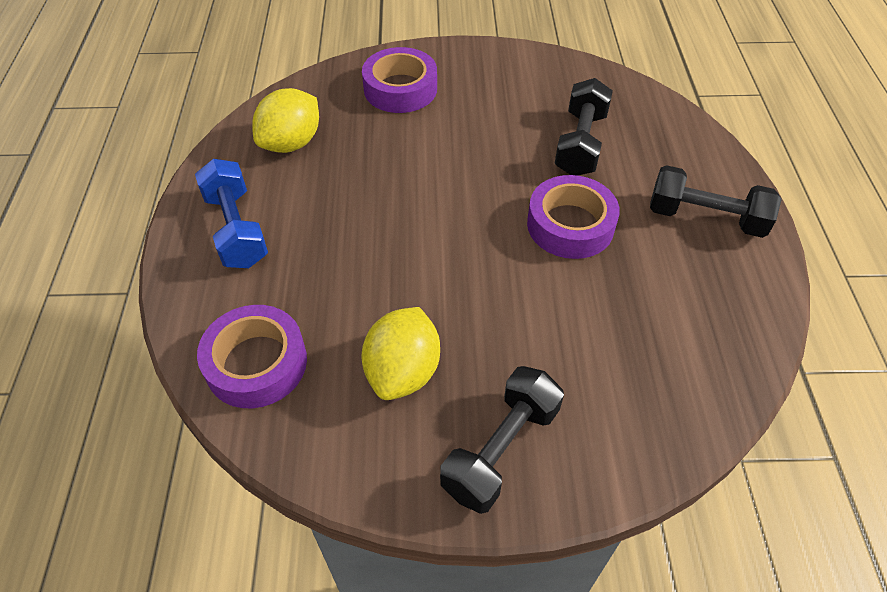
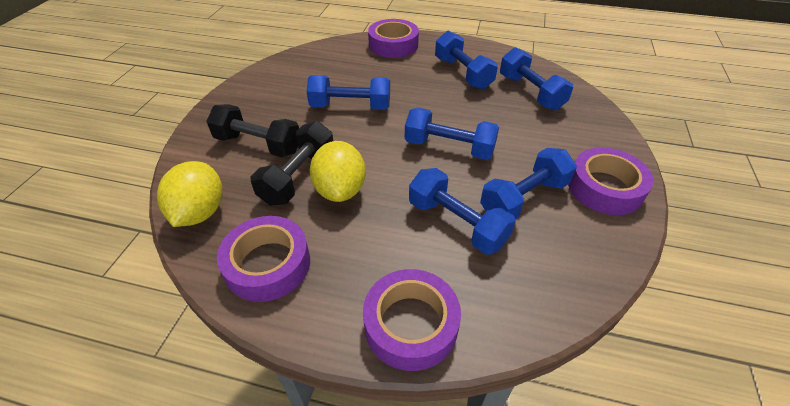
black dumbbell: [440,366,564,514] [555,78,613,176] [650,165,782,238] = 3 -> [206,104,299,157] [251,121,333,206] = 2
blue dumbbell: [195,159,268,268] = 1 -> [306,75,390,110] [405,108,499,160] [409,168,516,255] [435,31,498,90] [480,148,577,219] [500,47,573,110] = 6
purple tape: [197,305,307,408] [362,47,437,113] [527,175,620,259] = 3 -> [217,216,310,302] [363,269,461,371] [368,19,419,58] [568,147,654,215] = 4

